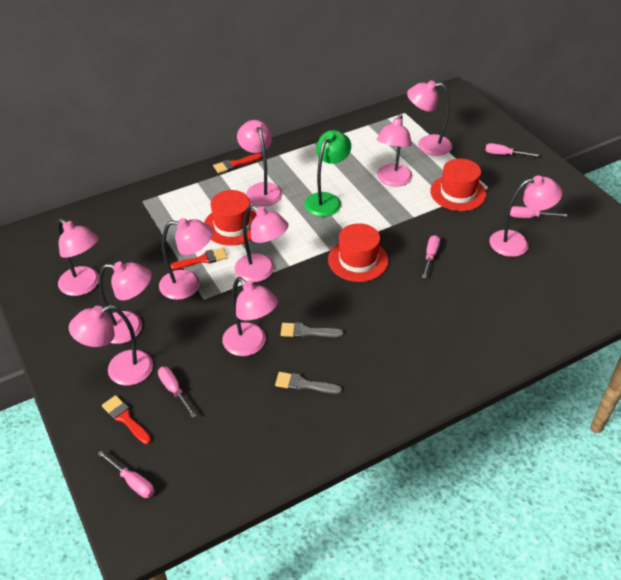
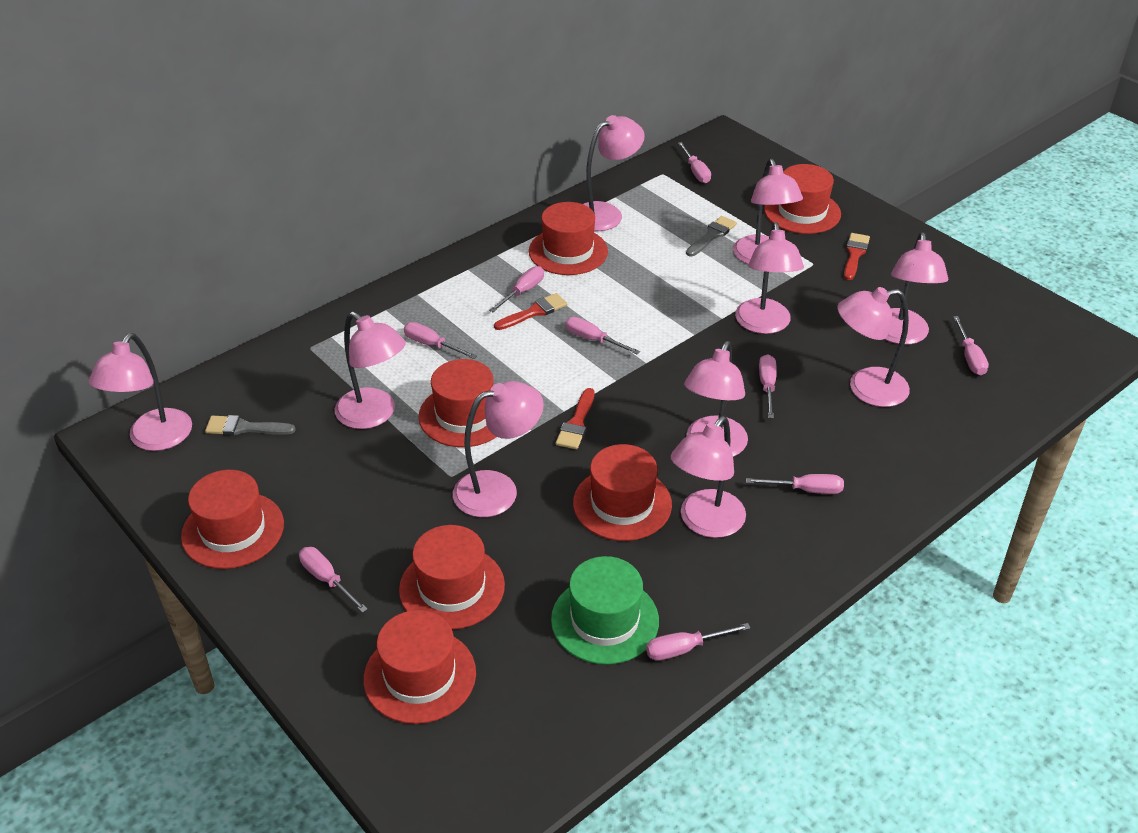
green hat: none = 0 -> [551,556,659,665] = 1
green lamp: [304,130,351,217] = 1 -> none = 0
pink screwdriver: [97,451,155,498] [158,367,196,418] [422,235,440,278] [485,143,538,157] [510,206,567,218] = 5 -> [299,547,368,613] [404,322,477,359] [489,266,544,312] [565,317,640,355] [646,623,750,661] [678,142,711,183] [746,474,844,494] [759,354,777,418] [953,316,989,375] = 9
red hat: [204,190,257,246] [328,223,389,282] [430,159,486,211] = 3 -> [181,470,284,569] [363,610,476,724] [399,525,505,630] [418,359,496,447] [529,202,608,275] [573,444,672,541] [764,164,841,234] = 7

